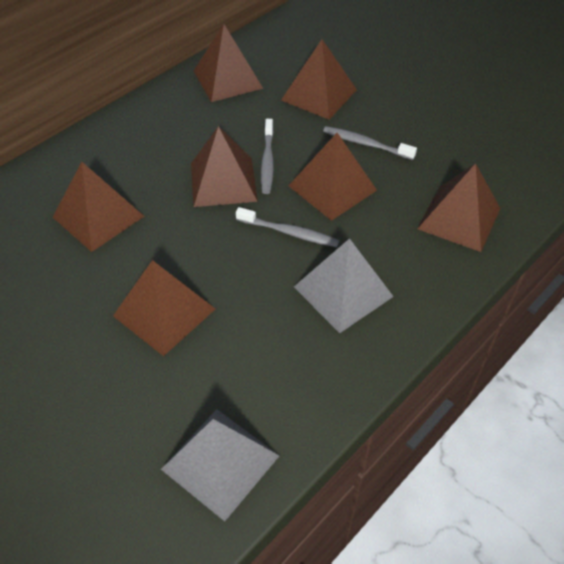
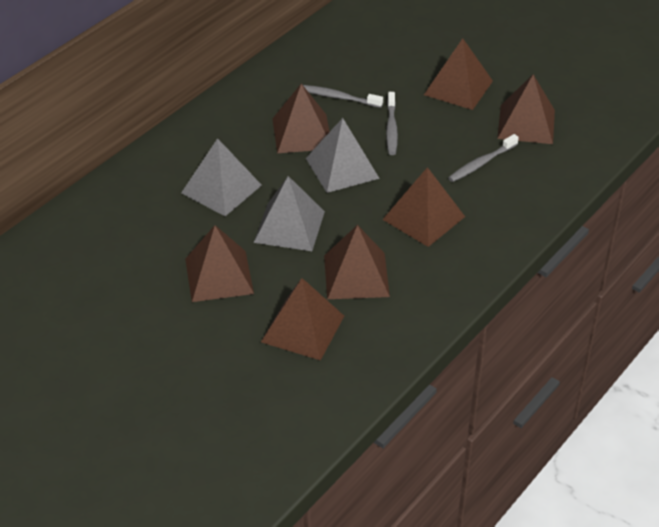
grey pyramid: [161,409,280,521] [294,238,394,333] = 2 -> [181,138,262,216] [254,176,325,251] [306,118,380,193] = 3

